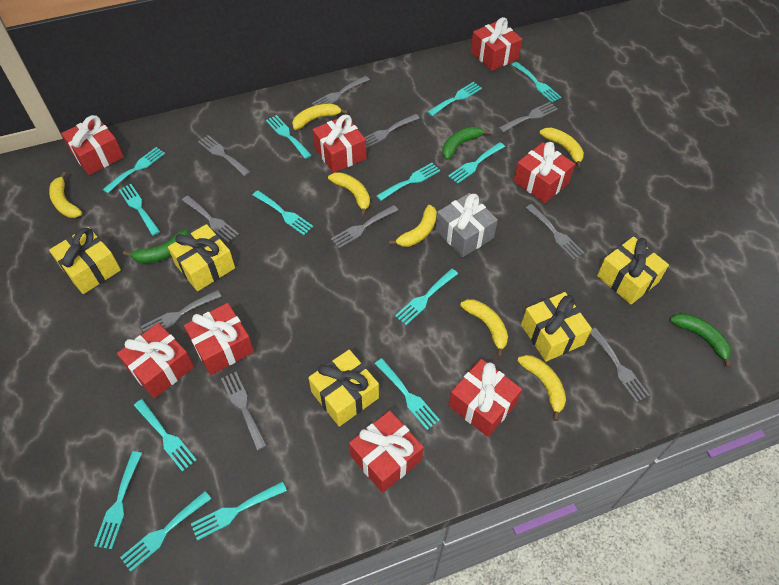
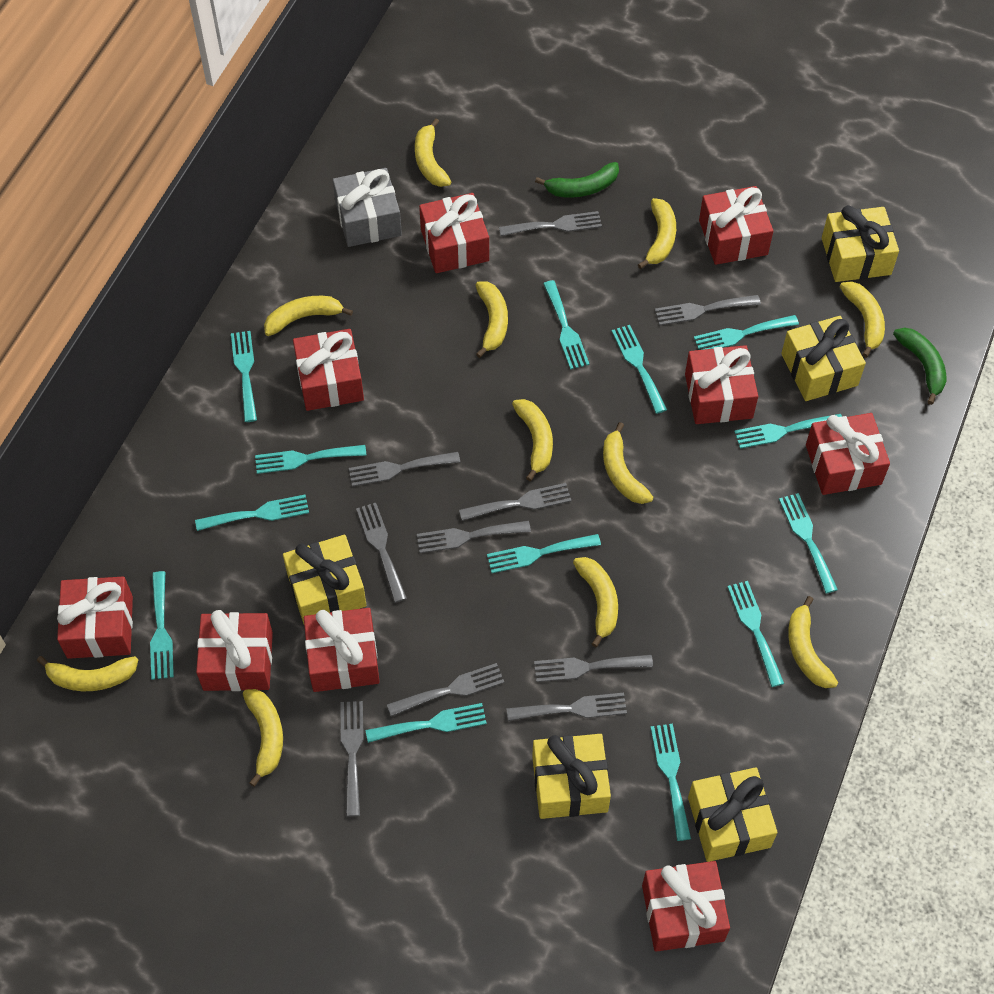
green banana: [123,230,189,263] [442,127,490,160] [670,313,731,368] = 3 -> [535,162,619,198] [893,327,946,405] = 2
red gift: [61,115,124,175] [117,323,194,398] [184,303,254,375] [312,115,367,173] [349,410,424,493] [449,359,522,437] [471,17,522,71] [513,142,575,203] = 8 -> [57,577,133,659] [196,610,273,691] [293,329,364,411] [304,608,380,692] [419,193,489,273] [642,861,730,952] [685,345,758,424] [699,186,773,265] [806,413,890,495] = 9
turquoise fork: [94,451,142,549] [103,147,165,193] [119,184,160,236] [120,491,211,572] [134,399,197,472] [191,481,287,541] [253,190,313,235] [266,115,312,159] [375,358,440,430] [377,163,440,201] [395,269,458,325] [428,82,482,116] [448,142,505,184] [512,62,561,102] = 14 -> [150,571,174,680] [195,495,309,531] [231,331,257,422] [255,445,366,474] [366,703,487,743] [487,534,601,573] [543,280,589,370] [612,325,667,414] [651,724,691,841] [694,315,799,350] [727,581,784,687] [734,414,842,449] [779,493,838,593] = 13
yellow banana: [49,172,82,218] [292,104,348,130] [328,172,370,216] [388,205,437,247] [460,299,508,357] [517,355,566,421] [540,128,584,168] = 7 -> [37,656,138,691] [243,689,283,787] [264,296,353,336] [415,118,451,187] [476,282,508,358] [512,399,553,481] [573,557,618,647] [603,422,653,504] [638,198,676,269] [788,596,838,688] [840,281,885,358] = 11

